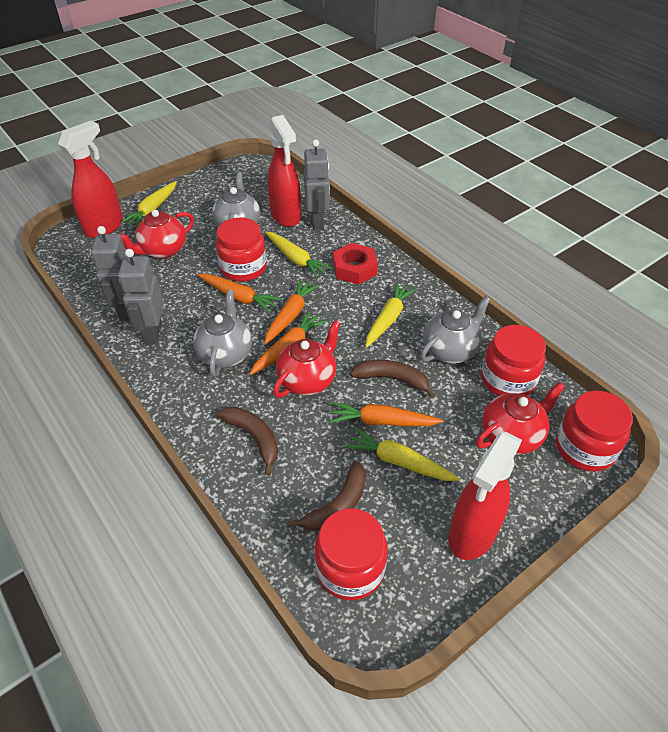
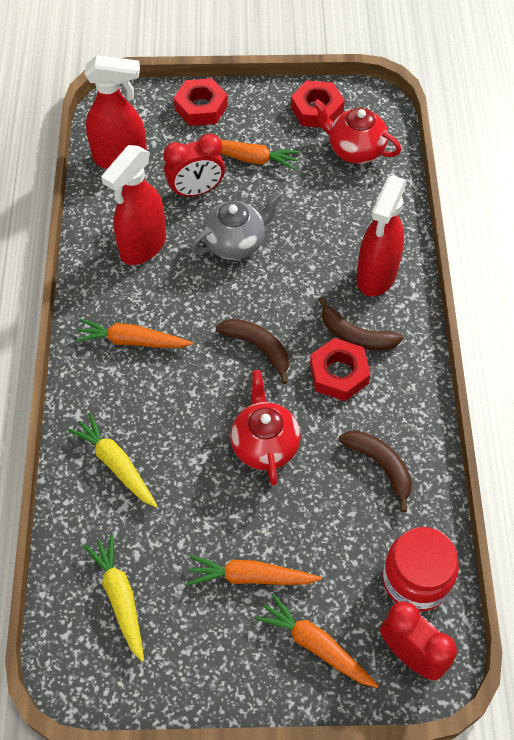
grey robot: [91,226,130,321] [118,249,164,344] [304,140,330,230] = 3 -> none = 0
grey teapot: [193,290,252,377] [212,173,260,227] [420,296,491,363] = 3 -> [191,191,282,260] = 1
red clock: none = 0 -> [164,133,225,198] [380,602,457,680] = 2
red jar: [216,218,267,282] [314,508,388,600] [481,325,546,396] [556,391,633,472] = 4 -> [382,527,459,612] = 1
red nut: [333,243,378,285] = 1 -> [174,78,228,126] [291,80,345,128] [310,338,371,401] = 3
red teapot: [120,210,194,259] [273,320,341,398] [476,382,565,454] = 3 -> [230,370,301,486] [313,99,401,164] = 2
yellow carrot: [120,181,177,228] [265,231,332,278] [344,427,460,481] [366,282,417,347] = 4 -> [68,413,157,508] [84,534,144,662] = 2

